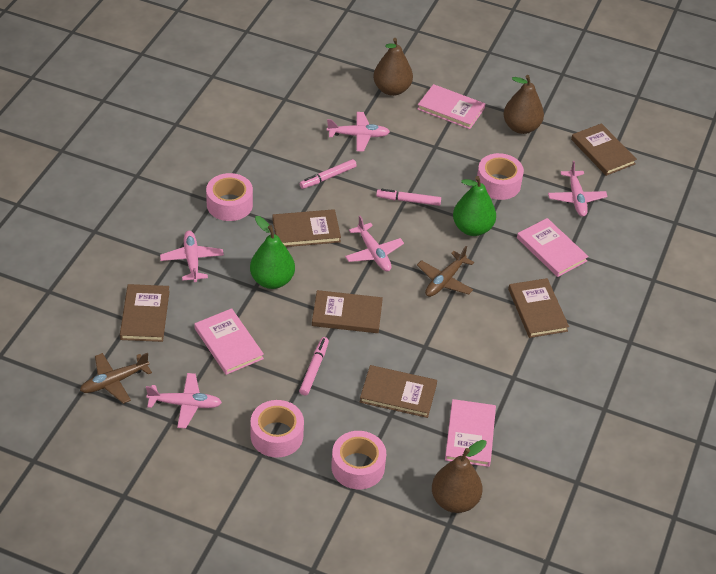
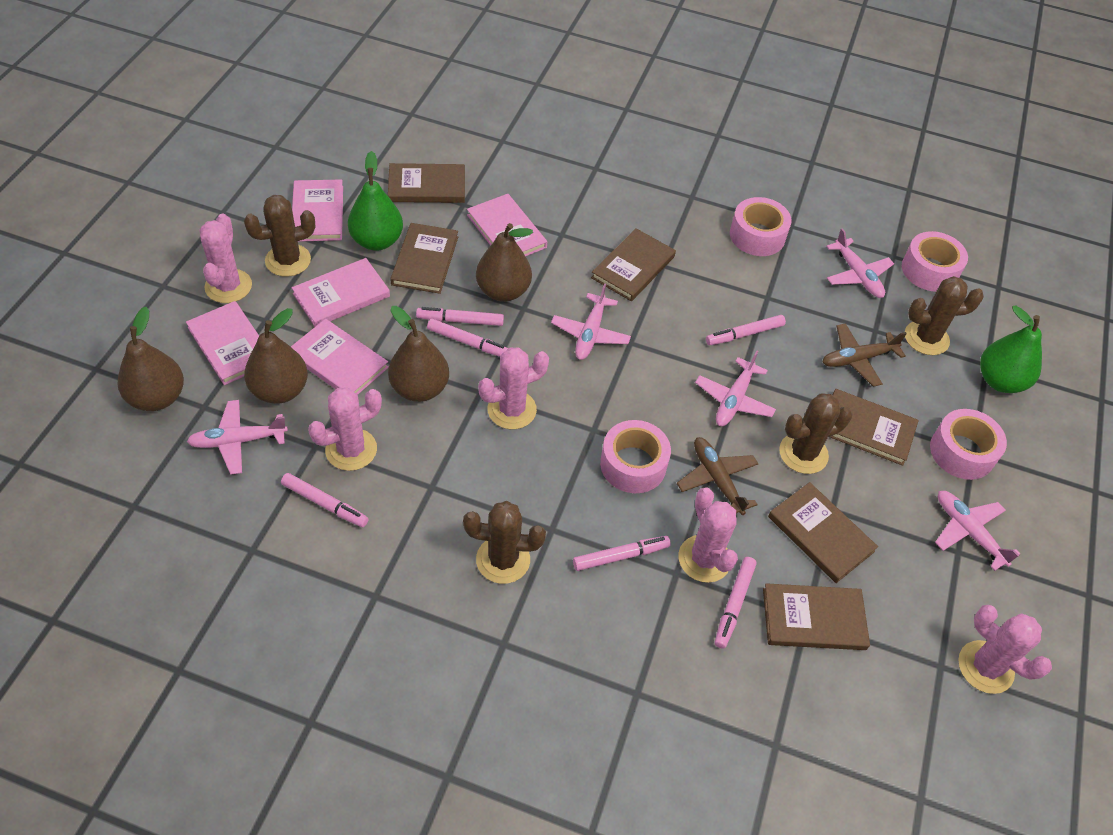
brown cactus: none = 0 -> [244,195,315,277] [463,501,546,584] [779,393,852,474] [905,276,984,355] = 4
brown pear: [373,38,413,96] [432,440,486,513] [503,75,544,134] = 3 -> [118,307,184,411] [244,308,308,404] [388,306,449,402] [476,223,533,302] = 4
pink book: [194,308,264,375] [417,84,485,129] [445,399,496,467] [517,218,589,277] = 4 -> [186,301,259,385] [291,319,389,395] [292,179,343,242] [292,258,390,327] [467,194,547,256] = 5
pink cactus: none = 0 -> [200,214,252,303] [308,387,382,471] [478,348,549,429] [678,487,738,583] [958,605,1052,694] = 5
pink marker: [299,337,329,395] [300,159,357,189] [376,189,441,206] = 3 -> [281,473,368,527] [416,307,504,326] [427,318,509,357] [573,536,671,571] [706,315,786,345] [715,557,757,649] = 6

